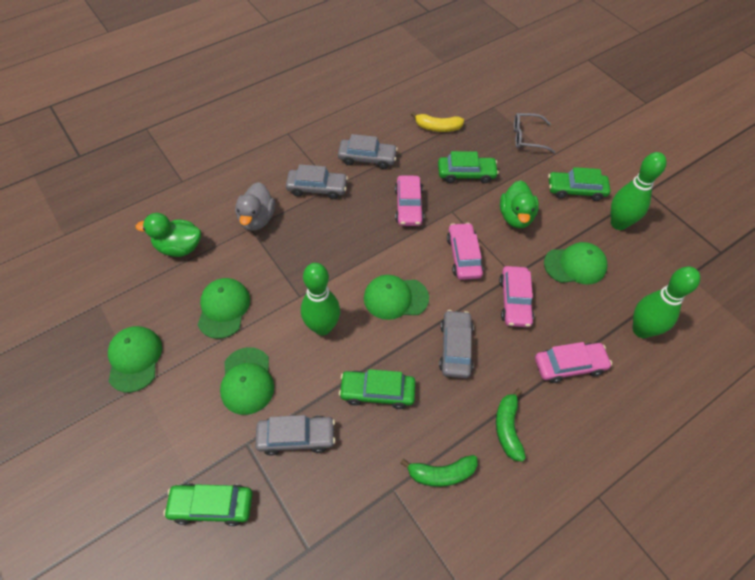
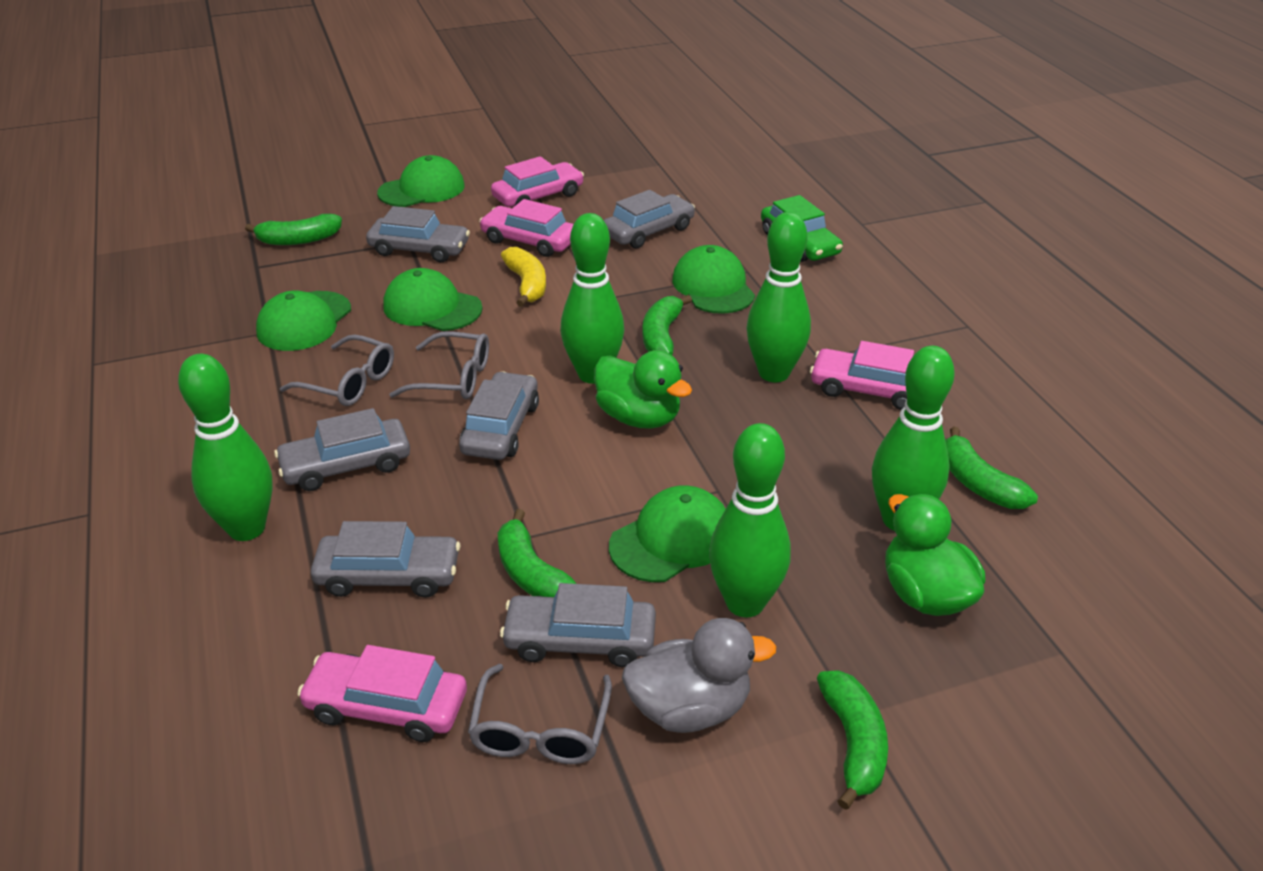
green banana: [400,455,478,487] [496,389,526,462] = 2 -> [245,214,342,245] [498,509,577,597] [643,295,692,355] [817,670,888,810] [945,427,1038,509] = 5
green bowling pin: [301,263,340,336] [611,152,667,230] [633,267,700,338] = 3 -> [178,354,273,541] [560,213,624,384] [709,423,791,617] [746,212,811,382] [872,346,955,531] = 5
green car: [163,483,253,526] [339,369,416,409] [438,151,499,183] [548,167,611,201] = 4 -> [761,195,843,262] = 1
grey car: [255,415,335,456] [286,164,348,199] [338,134,398,169] [439,310,474,378] = 4 -> [274,408,410,491] [311,521,460,598] [366,206,470,262] [459,372,539,460] [500,583,656,667] [604,190,695,248] = 6
grey glasses: [514,113,555,153] = 1 -> [280,335,394,406] [389,331,489,399] [468,664,612,764] = 3

